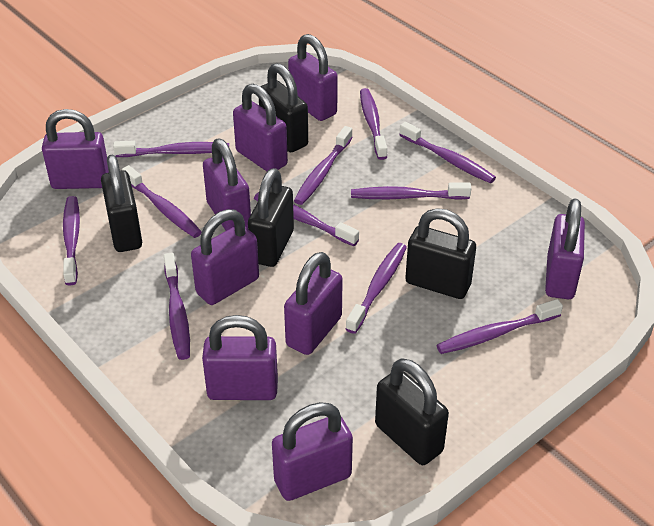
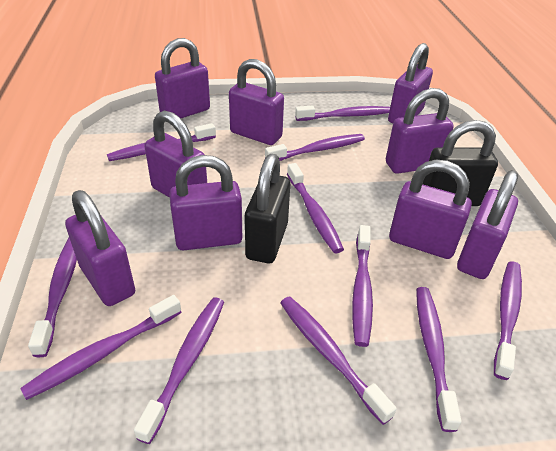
black padlock: [101,154,142,252] [248,168,294,267] [259,63,308,153] [375,358,449,465] [405,208,476,299] = 5 -> [245,154,290,263] [423,120,498,206] = 2

